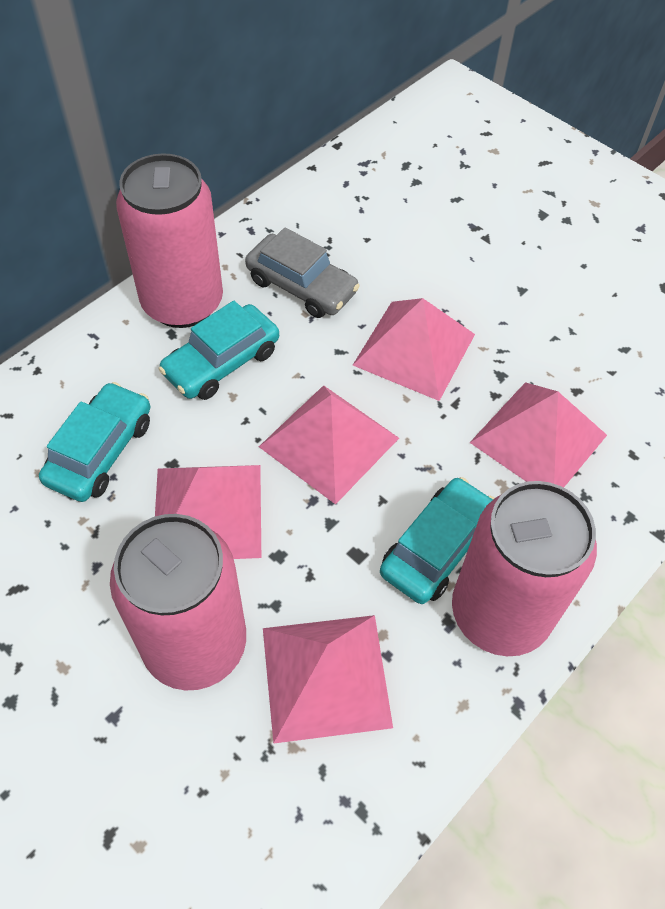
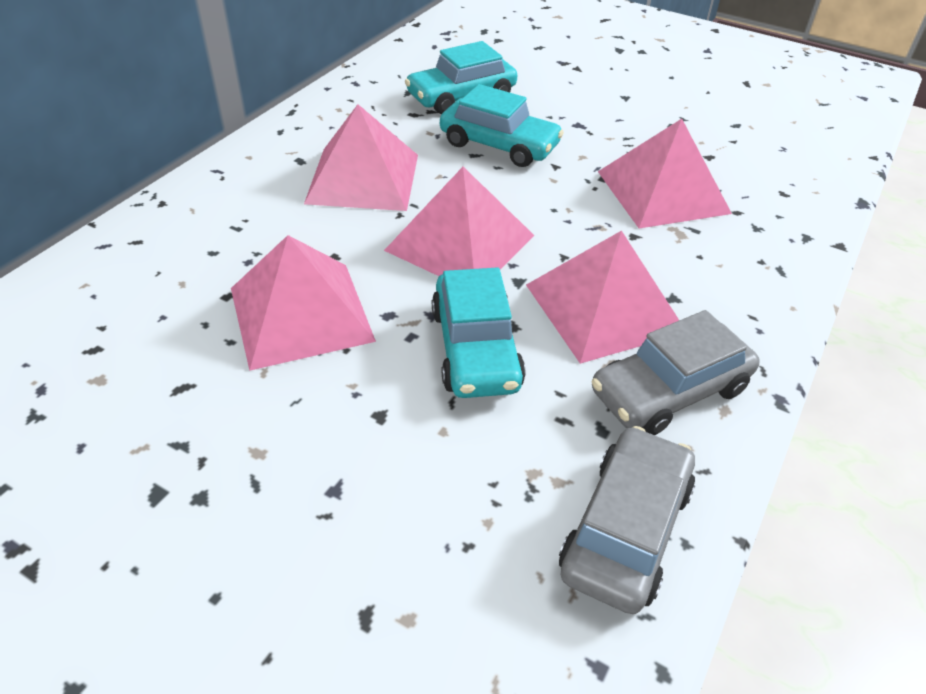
grey car: [245,227,360,318] = 1 -> [559,426,695,614] [592,310,760,435] = 2
pink can: [110,514,246,691] [116,153,223,328] [452,481,597,656] = 3 -> none = 0

